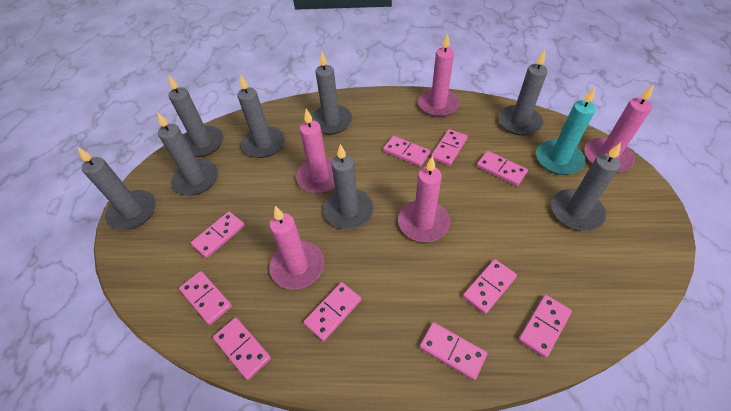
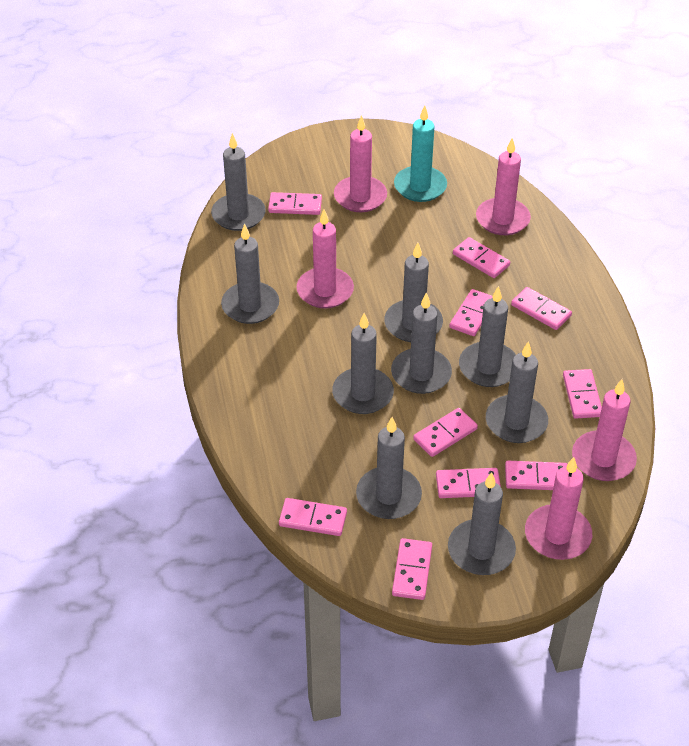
grey candle: [77,147,156,230] [157,112,218,195] [168,75,223,157] [237,74,285,158] [312,52,352,135] [323,144,374,229] [498,50,548,136] [551,143,621,231] = 8 -> [211,133,266,231] [221,224,279,324] [332,313,394,414] [356,417,422,519] [384,243,443,342] [391,292,452,394] [448,472,516,575] [459,286,516,387] [486,341,548,443] = 9

